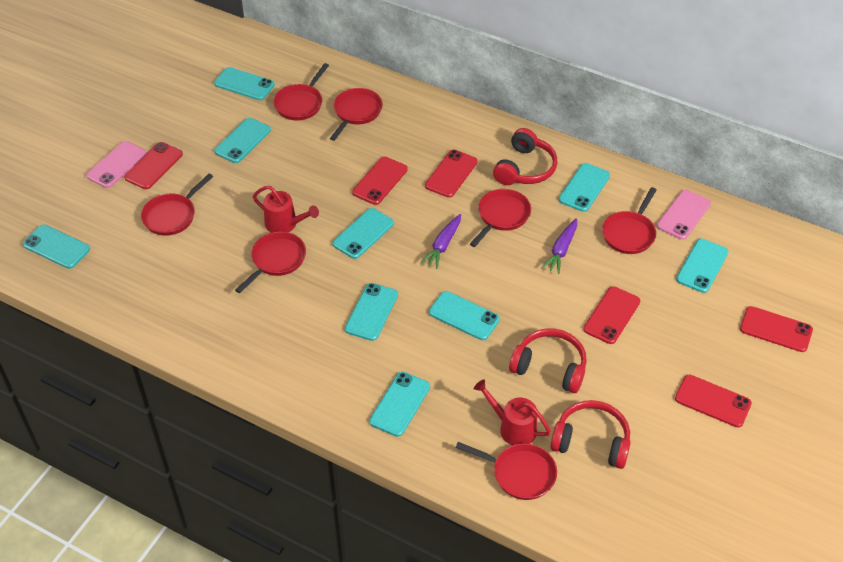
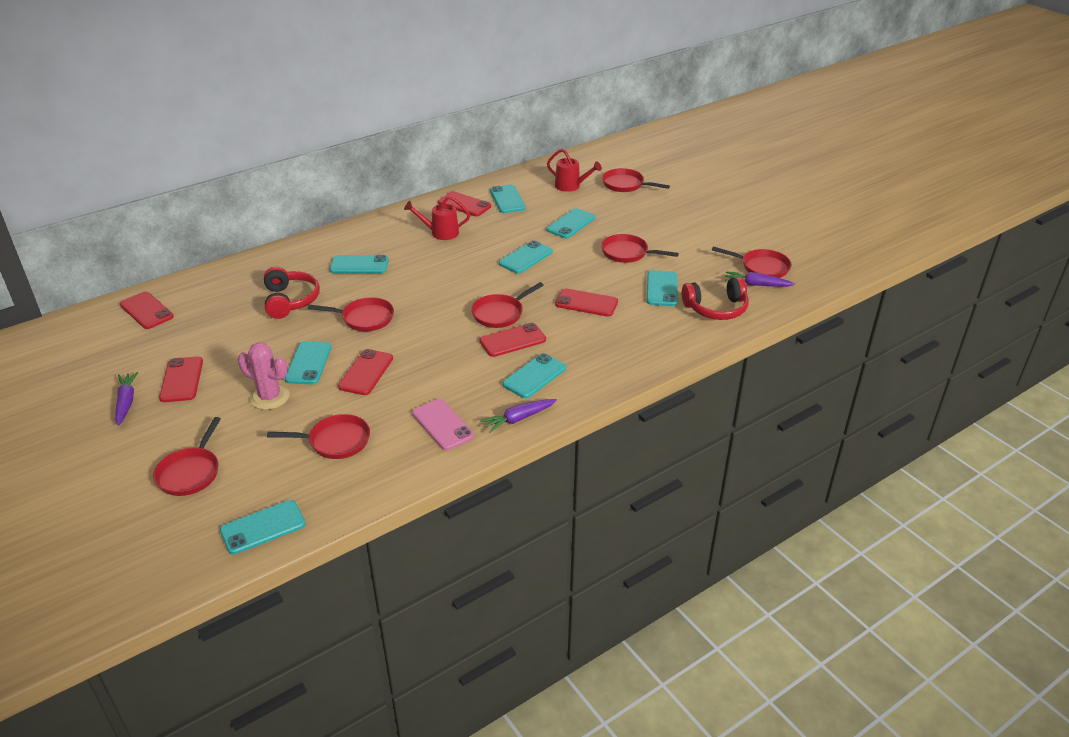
pink cactus: none = 0 -> [238,343,290,410] = 1
pink phone: [86,141,146,188] [657,190,711,240] = 2 -> [412,399,474,450] = 1
purple carrot: [420,214,461,269] [541,218,577,274] = 2 -> [115,372,138,426] [480,399,557,433] [725,271,795,287] = 3
red headphones: [493,128,558,185] [509,328,587,393] [550,400,631,469] = 3 -> [264,267,320,319] [682,277,749,320] = 2
turquoise phone: [23,225,90,269] [214,67,275,100] [214,118,271,163] [332,208,394,259] [345,283,398,341] [369,372,430,437] [429,291,500,340] [559,163,610,212] [676,239,729,293] = 9 -> [220,500,306,555] [285,341,332,384] [330,255,389,273] [490,185,526,213] [499,240,553,274] [503,353,566,398] [546,208,595,238] [647,270,678,306] = 8

